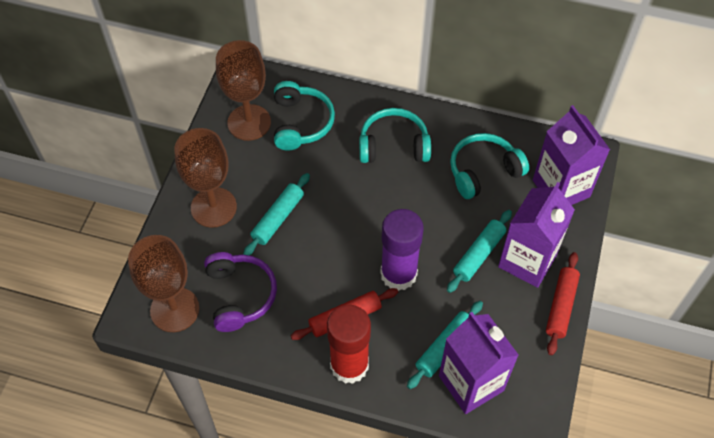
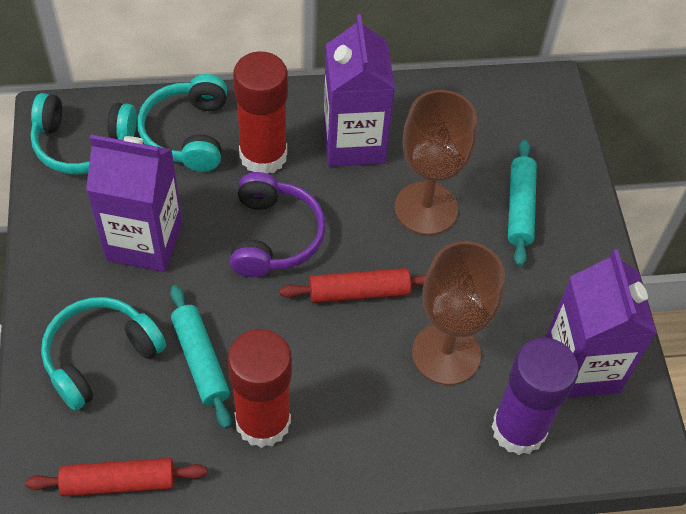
brown goblet: [128,235,199,332] [174,128,237,228] [216,40,271,141] = 3 -> [395,90,477,235] [412,241,505,385] = 2
red glue stick: [327,305,371,384] = 1 -> [227,329,292,448] [233,51,288,174] = 2
turquoise rolling pin: [243,173,310,255] [407,301,483,389] [447,210,512,293] = 3 -> [170,285,231,429] [508,140,537,266] = 2

